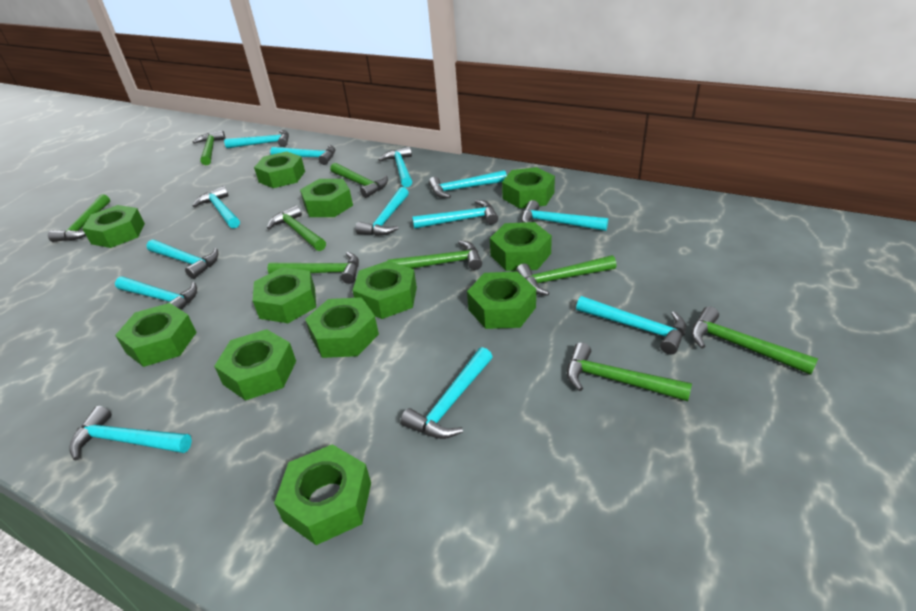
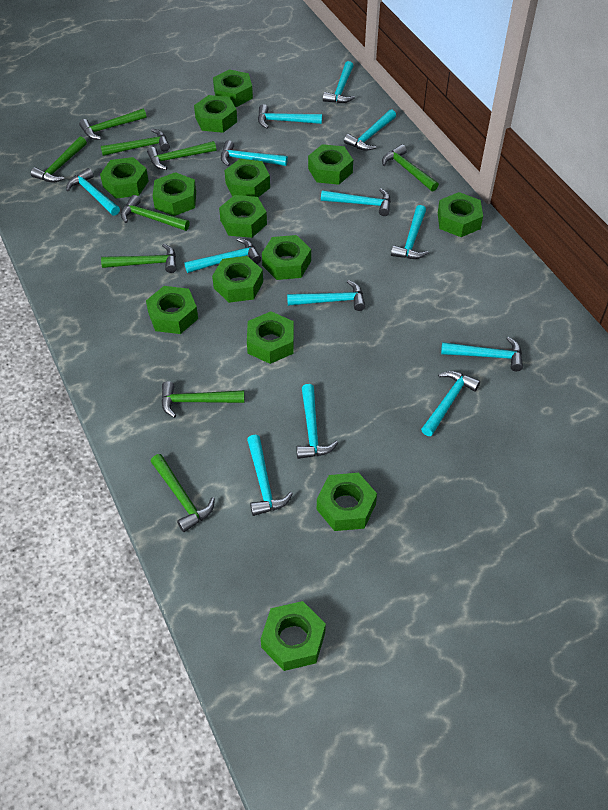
green nut: [82,205,145,248] [115,303,197,367] [214,329,296,401] [253,267,316,323] [254,151,305,188] [274,444,371,545] [300,179,353,217] [305,297,379,358] [352,261,417,319] [467,272,536,329] [490,222,552,271] [502,167,555,209] = 12 -> [100,157,149,199] [146,286,198,334] [153,172,196,216] [194,95,237,133] [212,256,263,303] [213,69,253,107] [219,195,267,238] [224,159,270,197] [247,311,294,364] [261,601,326,671] [262,235,311,280] [308,144,353,185] [317,473,377,531] [438,192,483,237] = 14

